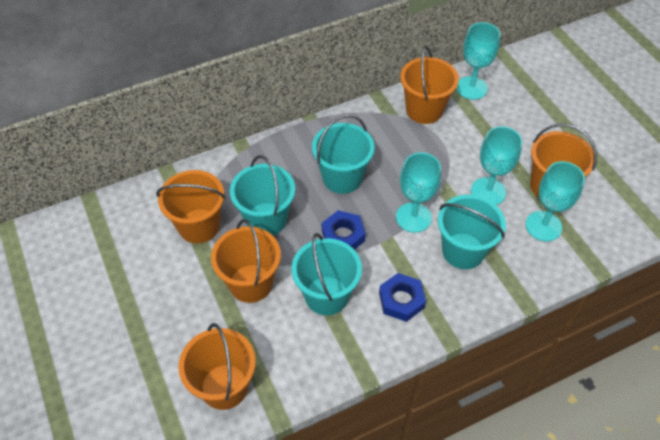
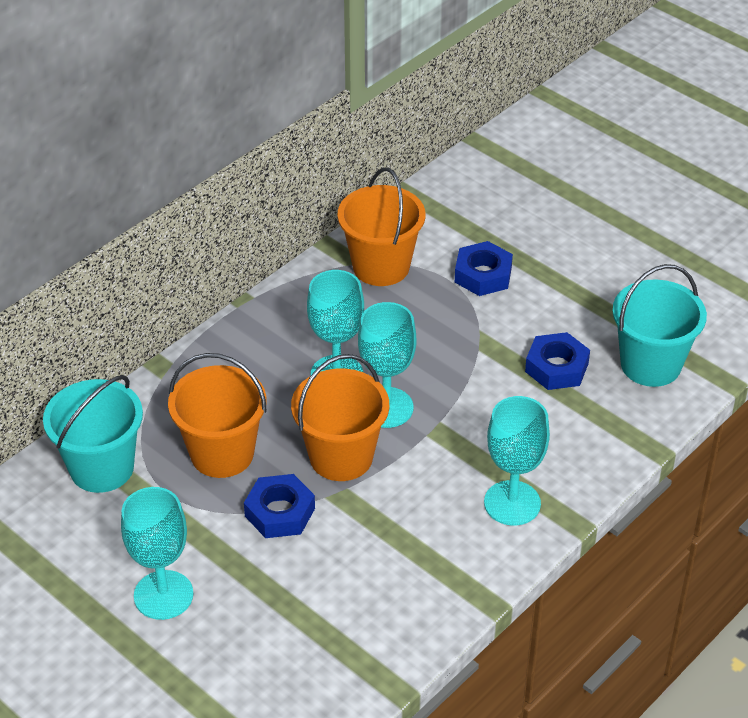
blue nut: [322,210,366,250] [379,273,426,322] = 2 -> [244,474,315,538] [455,241,513,296] [525,332,590,390] = 3
orange bucket: [156,170,226,244] [178,323,256,410] [211,219,281,303] [400,47,459,124] [530,123,597,198] = 5 -> [168,353,267,478] [291,354,389,481] [338,167,425,286] = 3
turquoise bucket: [230,155,295,235] [292,233,362,315] [312,114,375,194] [438,195,506,269] = 4 -> [43,375,143,493] [612,264,707,387] = 2

